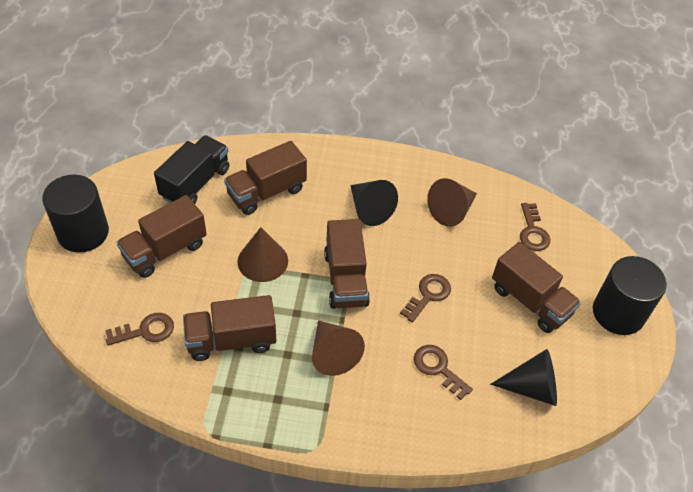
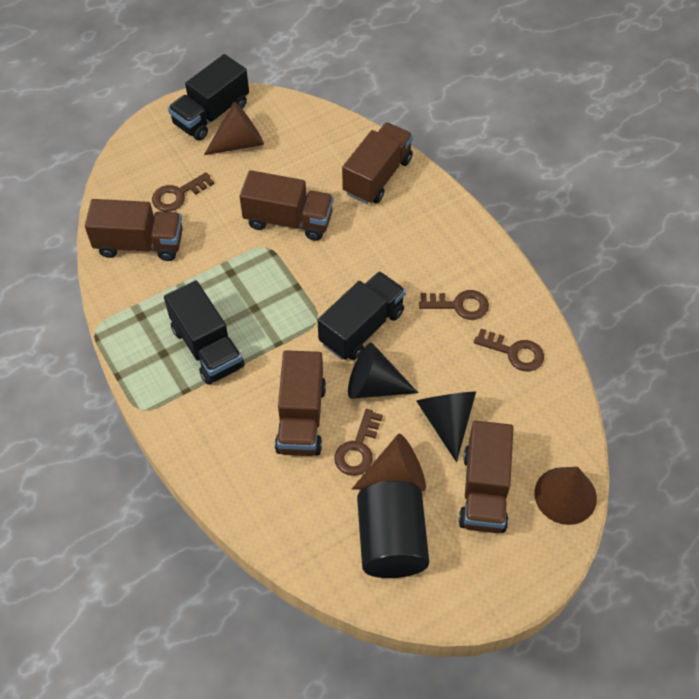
black cylinder: [42,175,109,253] [593,256,667,335] = 2 -> [357,481,429,578] = 1
black truck: [154,135,229,204] = 1 -> [164,280,245,385] [168,54,249,141] [317,271,406,360] = 3

